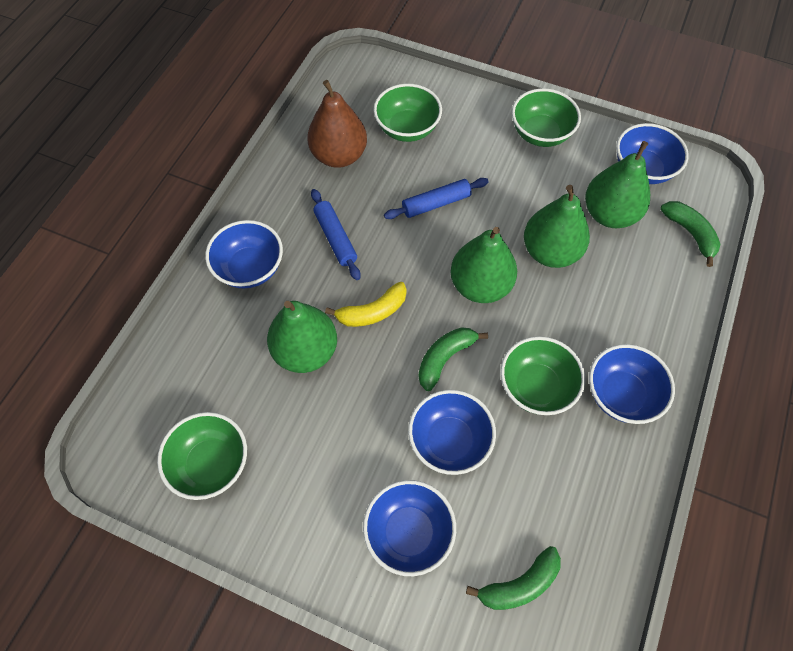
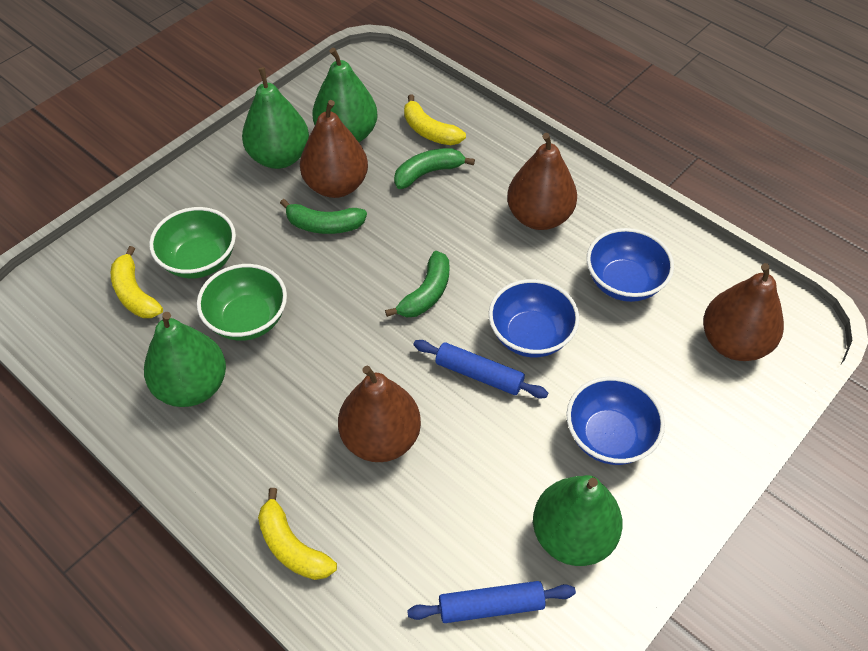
blue bowl: [205,220,283,289] [363,480,456,576] [408,390,496,475] [589,344,675,424] [616,123,689,184] = 5 -> [489,279,579,357] [566,377,665,465] [587,228,674,302] = 3
brown pear: [307,80,367,168] = 1 -> [300,100,368,198] [338,366,421,462] [507,133,577,230] [703,263,784,361] = 4
green bowl: [157,412,247,500] [373,84,442,142] [501,336,585,415] [512,89,581,147] = 4 -> [149,207,236,279] [197,264,287,341] = 2
yellow banana: [325,282,407,327] = 1 -> [111,246,163,318] [258,488,337,580] [404,94,466,145] = 3

